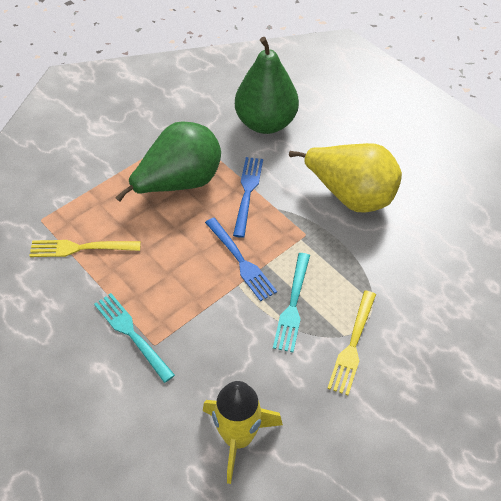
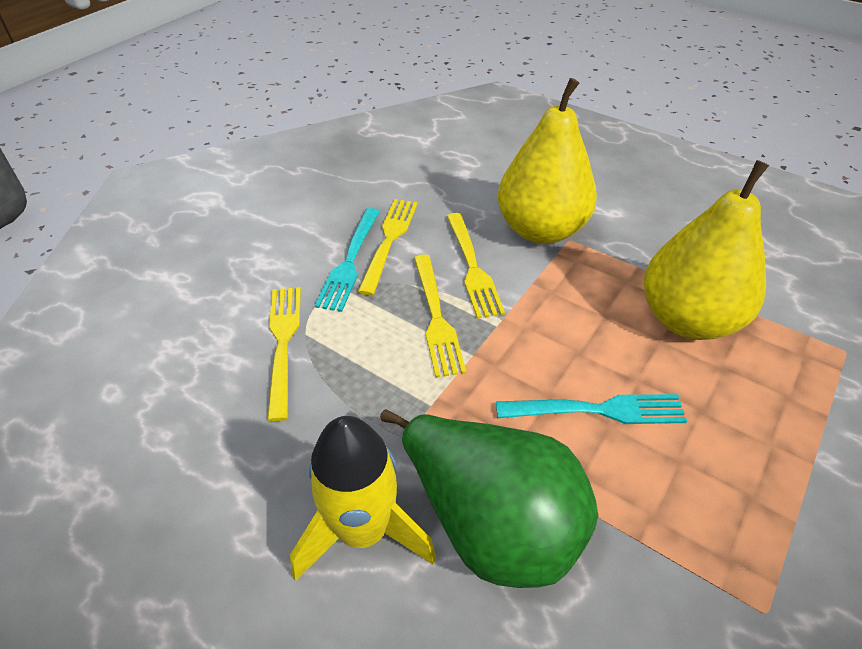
blue fork: [205,218,277,302] [233,157,263,238] = 2 -> none = 0
green pear: [115,121,221,202] [235,37,299,134] = 2 -> [380,409,598,588] = 1
yellow fork: [29,240,141,257] [327,291,376,395] = 2 -> [267,287,301,422] [358,199,418,296] [414,254,466,378] [447,213,505,319] = 4
yellow pear: [289,143,402,213] = 1 -> [498,78,597,244] [644,160,769,340] = 2

